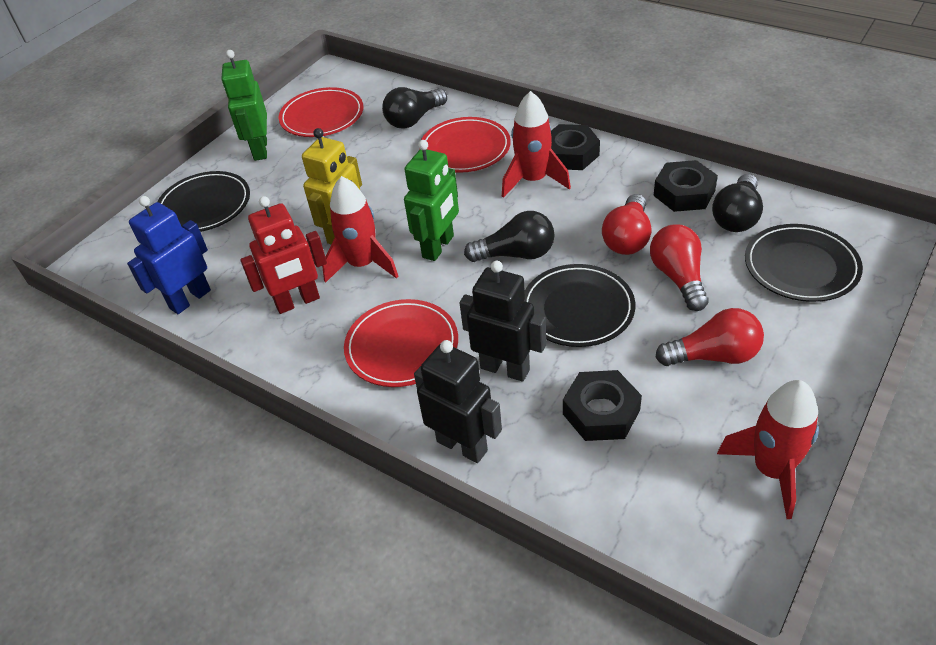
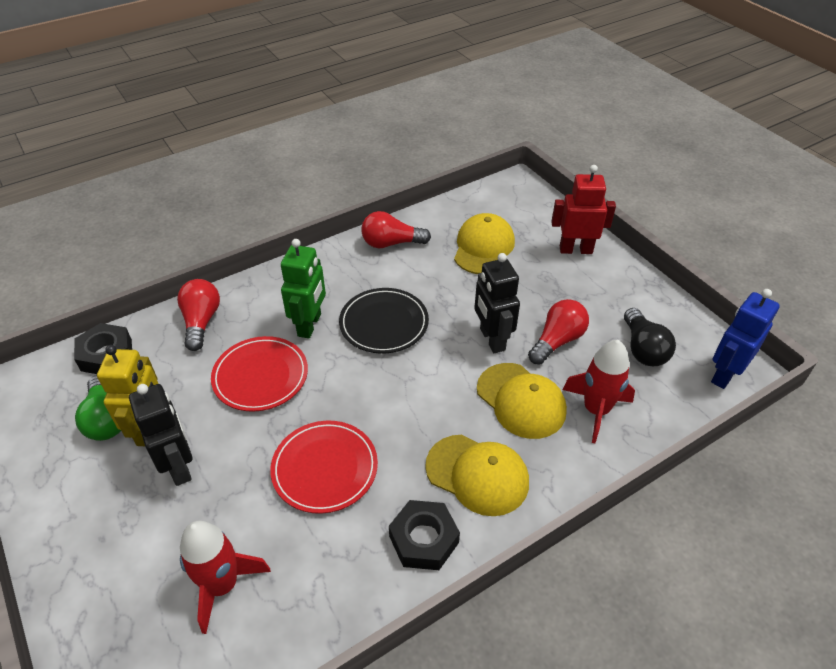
black light bulb: [382,87,447,129] [464,211,555,262] [712,174,763,232] = 3 -> [624,308,676,366] = 1
black nut: [551,124,600,170] [563,370,642,441] [654,160,718,212] = 3 -> [74,323,132,374] [389,500,460,570] = 2
black plate: [157,171,250,232] [524,264,635,347] [745,224,863,302] = 3 -> [339,288,429,354] = 1
green light bulb: none = 0 -> [75,375,121,441] = 1
green robot: [222,50,267,161] [404,140,459,261] = 2 -> [281,239,326,339] = 1
red plate: [279,87,364,137] [344,299,458,387] [421,117,511,173] = 3 -> [211,336,308,412] [270,421,378,514] = 2
red rocket: [322,176,398,283] [502,91,571,198] [717,380,819,519] = 3 -> [180,521,271,634] [562,340,635,443] = 2
yellow cap: none = 0 -> [425,435,529,516] [454,213,515,274] [477,363,567,439] = 3

